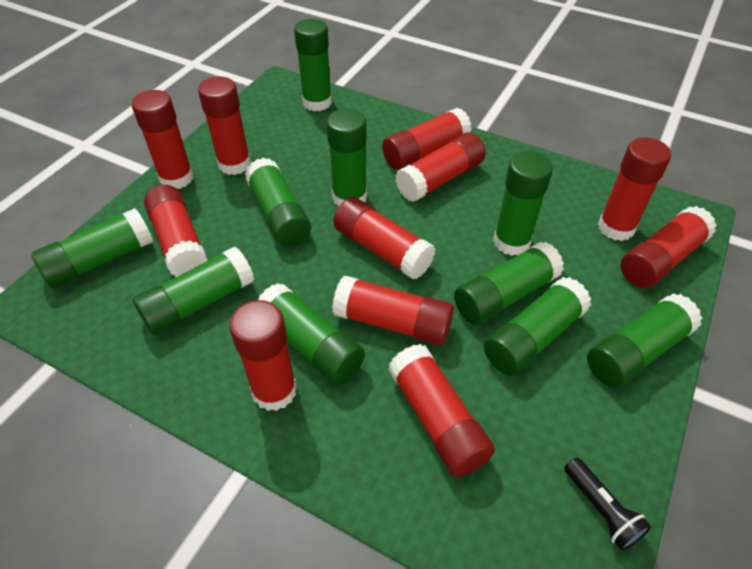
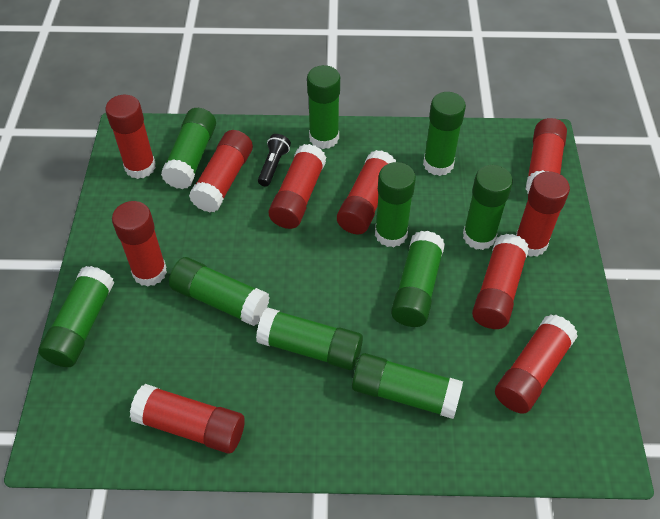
red glue stick: [132,90,194,189] [144,185,208,277] [198,76,251,175] [229,300,297,411] [332,276,454,346] [333,197,435,279] [382,108,472,170] [388,344,495,477] [395,132,486,202] [598,137,671,241] [621,206,717,288] = 11 -> [105,95,156,179] [112,201,167,287] [130,384,245,454] [189,130,253,212] [268,144,326,229] [337,150,396,234] [472,234,529,329] [495,314,578,414] [516,171,570,257] [526,118,567,194] = 10

